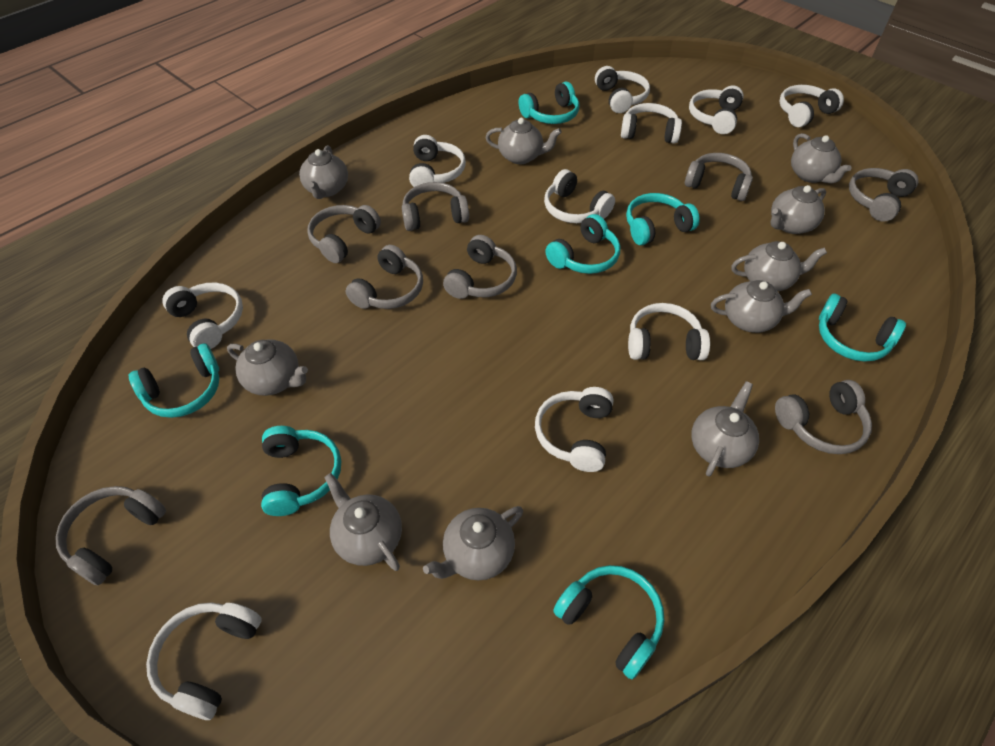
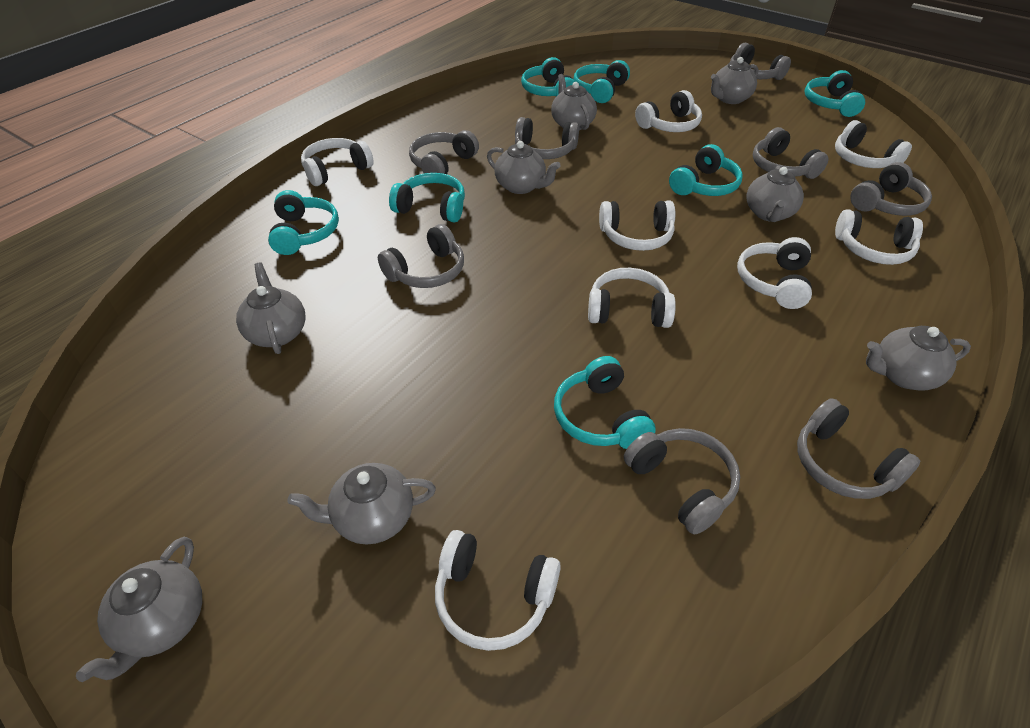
grey teapot: [227,339,308,396] [299,145,348,199] [324,473,402,571] [423,506,523,581] [485,118,562,164] [691,381,759,477] [711,280,812,333] [731,241,827,291] [770,185,826,234] [791,133,852,183] = 10 -> [76,537,202,682] [236,263,306,354] [287,463,436,545] [487,141,561,194] [551,74,597,130] [711,57,759,104] [746,166,804,222] [866,326,971,390] = 8
white headphones: [146,602,262,720] [163,283,243,349] [409,135,466,187] [535,387,613,472] [544,169,615,223] [595,66,650,113] [621,103,682,144] [628,303,710,360] [689,85,744,134] [779,85,844,127] = 10 -> [301,138,374,186] [435,530,561,651] [588,268,676,328] [599,201,675,251] [635,90,702,132] [737,237,812,309] [835,120,912,168] [835,209,923,265] = 8

